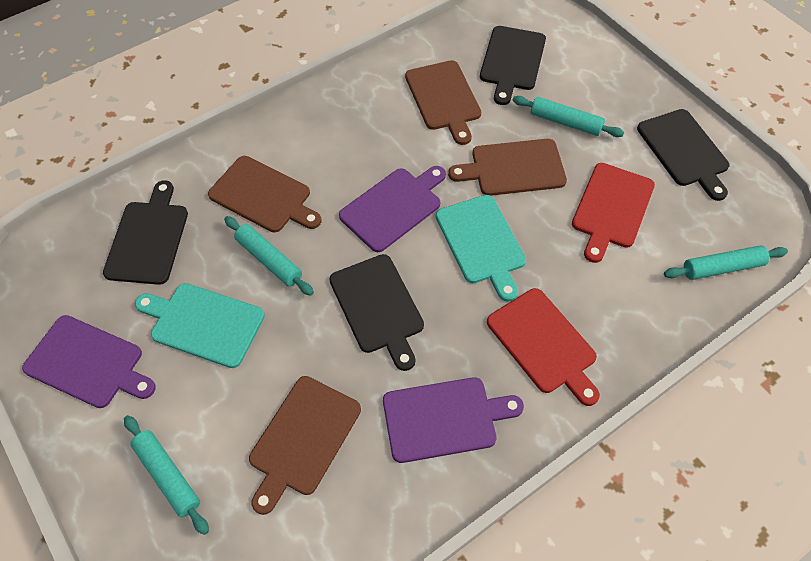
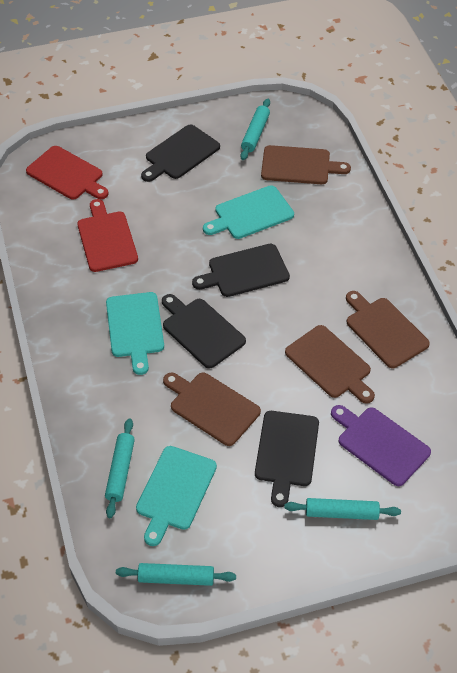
purple cutting board: [22,315,156,408] [339,166,446,252] [383,377,524,463] = 3 -> [331,405,431,486] = 1
turquoise cutting board: [135,283,265,368] [436,195,526,302] = 2 -> [106,292,164,375] [136,446,217,546] [203,185,294,239] = 3

